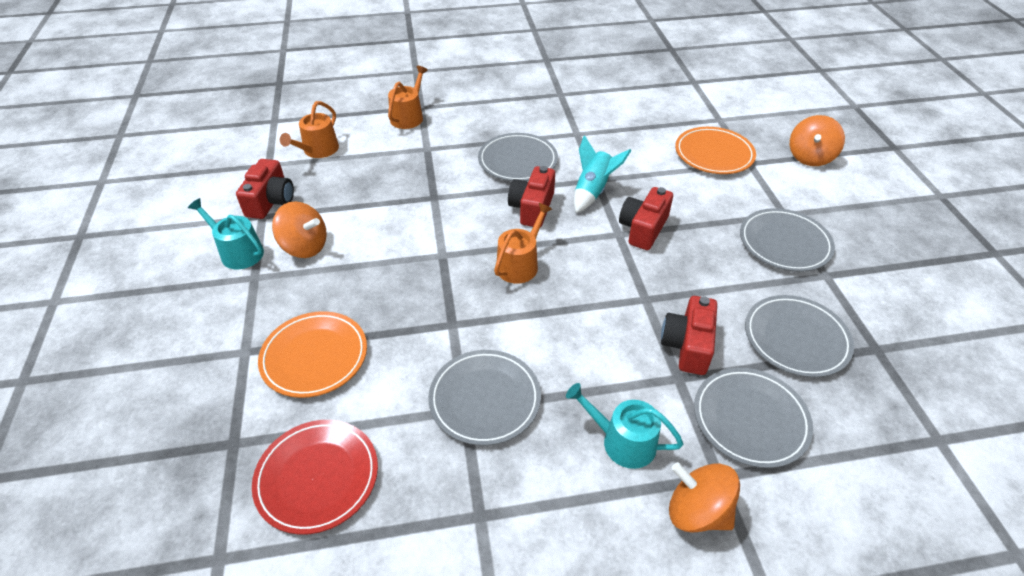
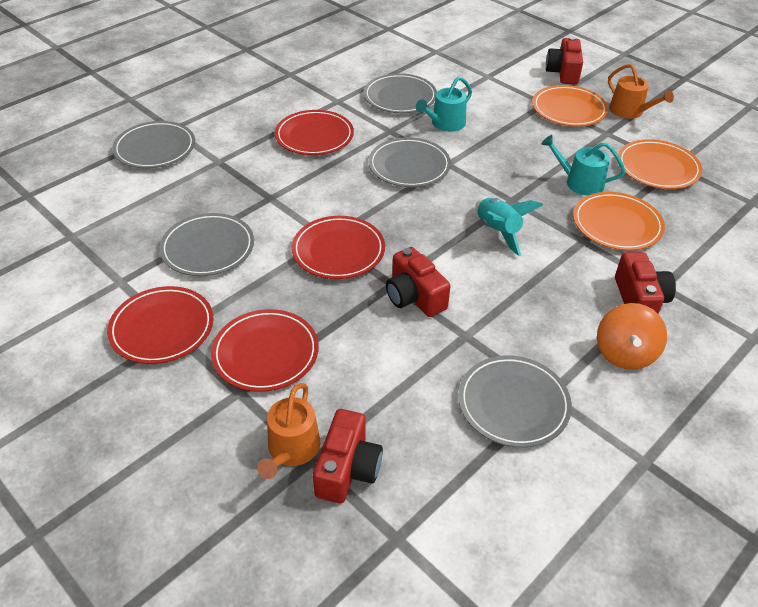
orange plate: [258,311,367,398] [675,127,756,174] = 2 -> [532,85,608,126] [573,192,665,251] [618,139,702,189] = 3
orange spinning top: [272,201,327,258] [669,462,740,533] [790,115,845,166] = 3 -> [597,303,667,370] = 1
orange watering can: [280,101,339,158] [388,66,428,129] [494,203,552,284] = 3 -> [257,383,320,479] [608,64,674,119] = 2
red plate: [252,420,378,535] = 1 -> [107,286,214,364] [211,309,319,392] [275,110,354,155] [292,216,385,279] = 4

